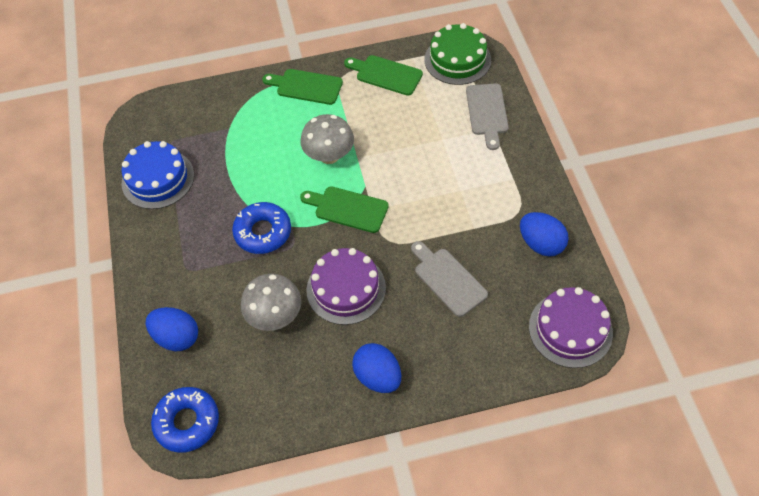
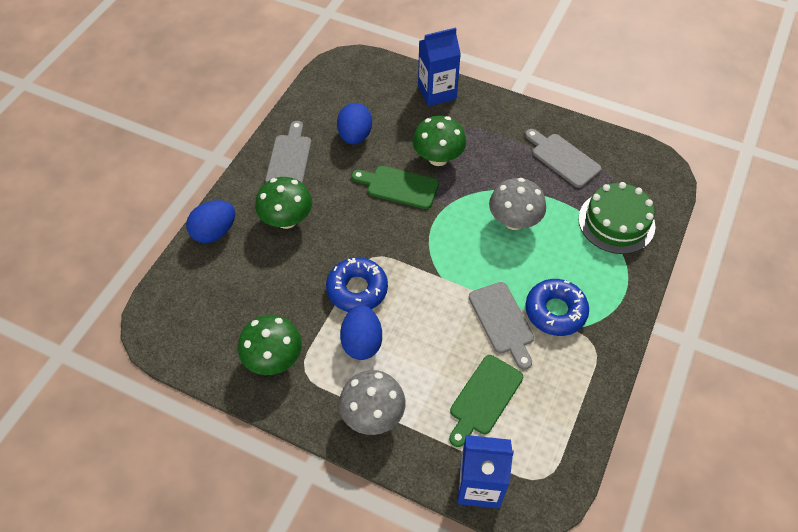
blue cake: [122,141,194,209] = 1 -> none = 0
blue carton: none = 0 -> [418,28,461,106] [458,435,514,509] = 2
green cutting board: [262,69,343,105] [300,186,389,233] [344,55,423,96] = 3 -> [352,166,439,209] [449,355,523,447] = 2
green mushroom: none = 0 -> [238,315,302,375] [255,177,312,229] [413,116,466,166] = 3
grey cutting board: [411,241,488,317] [466,84,509,150] = 2 -> [265,121,312,183] [469,282,534,370] [525,129,601,188] = 3
purple cake: [306,248,386,325] [529,287,613,368] = 2 -> none = 0

